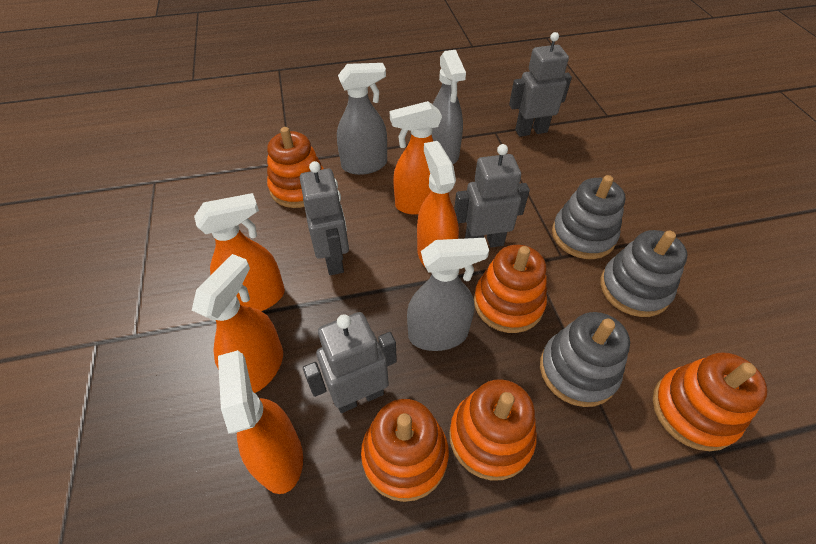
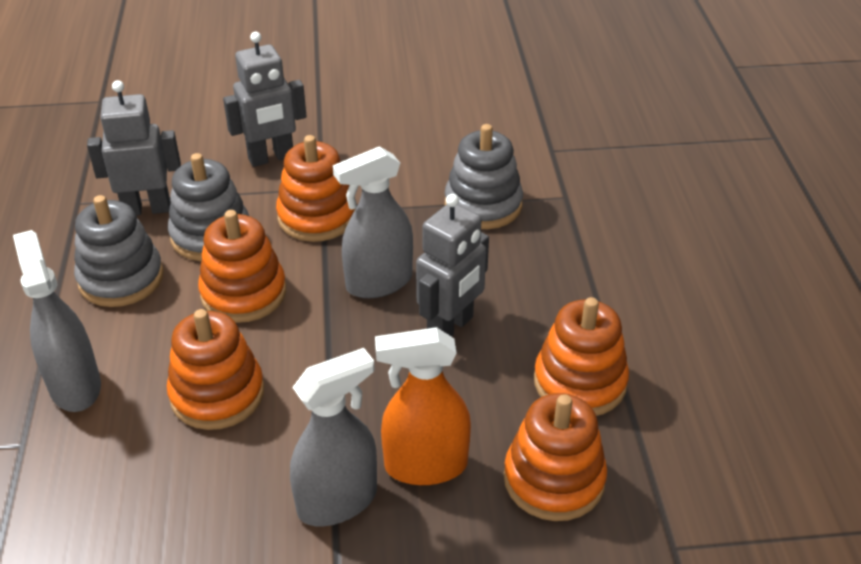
grey robot: [300,161,349,275] [303,312,397,413] [454,144,530,248] [509,32,572,137] = 4 -> [87,80,181,216] [223,32,307,167] [416,194,489,337] = 3
orange spray bottle: [192,254,283,393] [194,193,285,311] [218,350,303,494] [390,101,442,215] [417,141,459,268] = 5 -> [375,327,471,485] = 1

